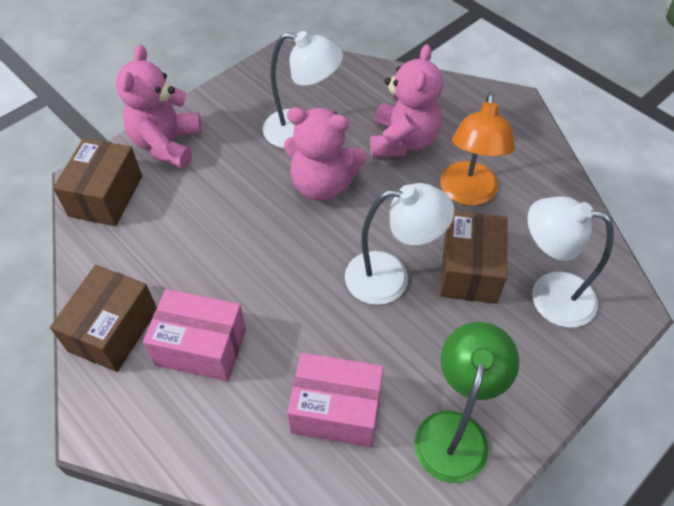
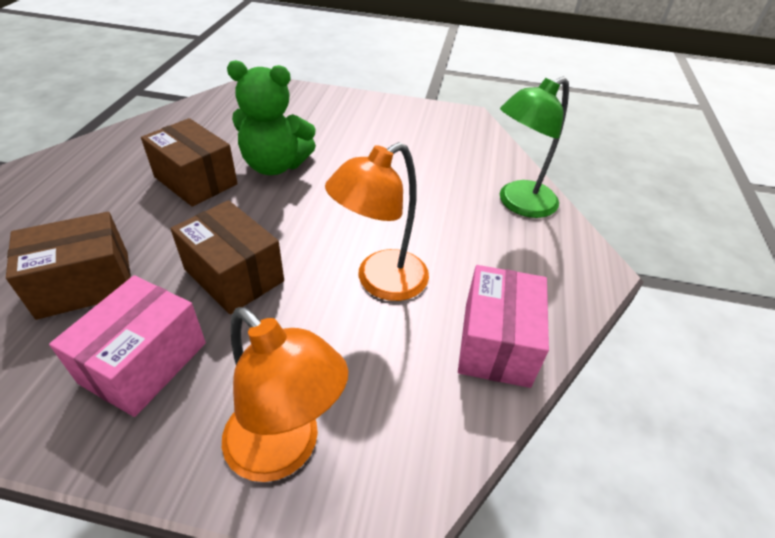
green teddy bear: none = 0 -> [227,60,316,175] = 1
orange lamp: [440,92,515,206] = 1 -> [222,307,348,482] [325,142,429,301] = 2
pink teddy bear: [116,45,201,169] [284,107,366,201] [370,44,443,158] = 3 -> none = 0
white lamp: [263,31,343,148] [345,183,454,305] [527,196,614,328] = 3 -> none = 0

